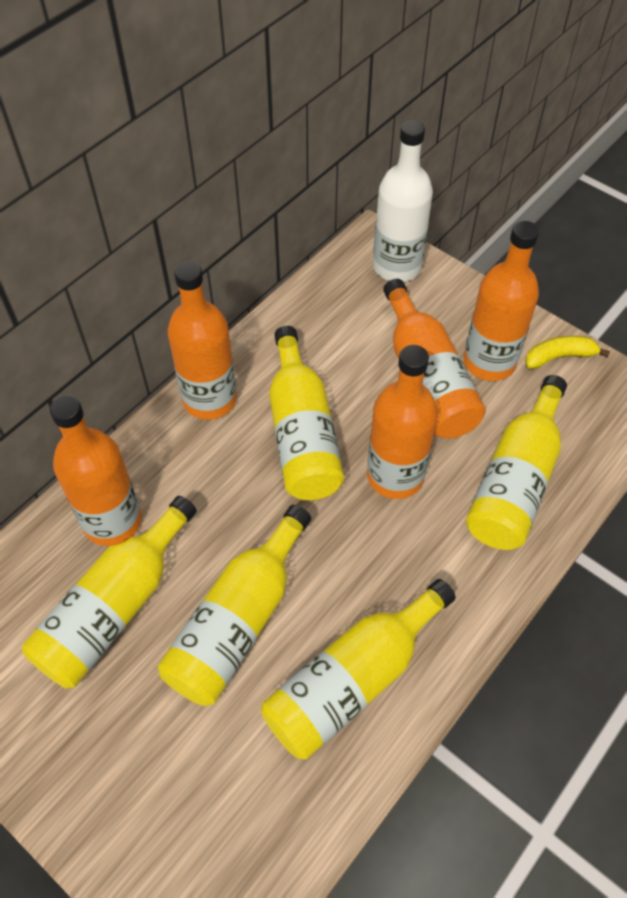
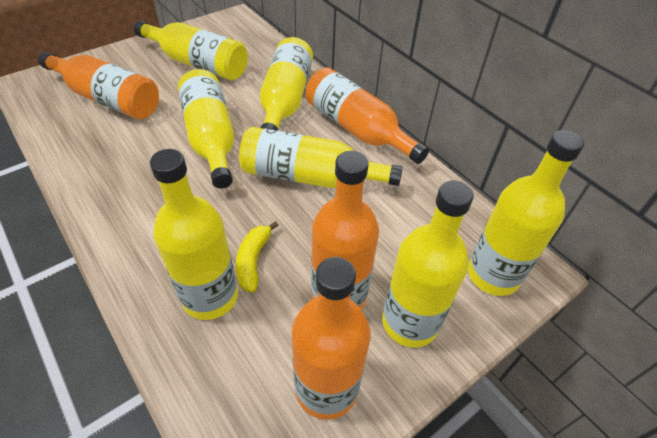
orange bottle: [50,395,142,546] [167,261,237,420] [367,345,438,499] [383,279,486,438] [464,221,539,381] = 5 -> [38,52,159,120] [292,257,370,420] [306,67,429,164] [311,151,379,310] = 4
white bottle: [373,120,433,282] = 1 -> none = 0
yellow bottle: [22,496,197,689] [158,505,311,706] [261,579,456,759] [269,326,344,500] [466,375,567,550] = 5 -> [134,21,248,80] [150,149,238,320] [178,69,234,189] [239,127,403,188] [260,37,313,130] [382,181,474,348] [468,130,584,296] = 7

